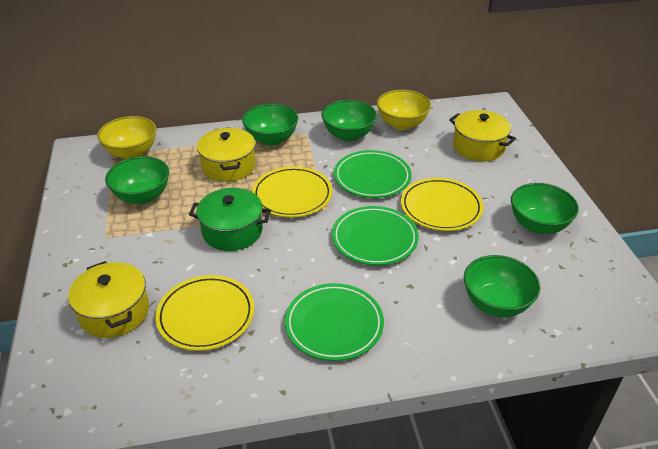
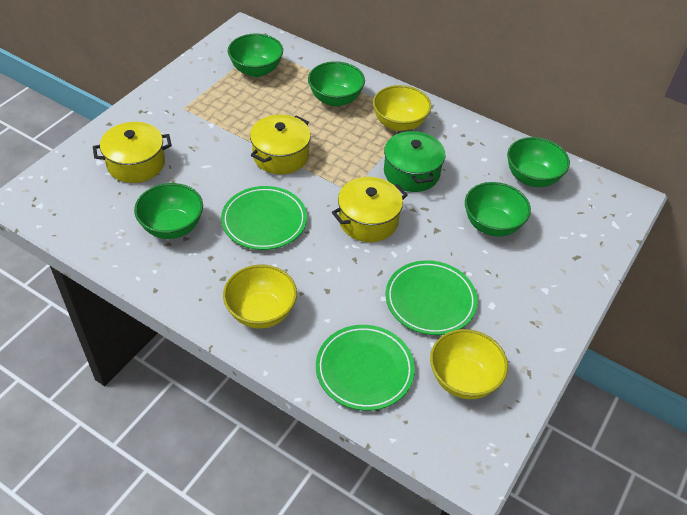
yellow bowl: [97,116,157,159] [377,90,431,130] = 2 -> [223,265,297,329] [373,85,431,131] [430,329,508,399] = 3
yellow plate: [155,275,254,351] [252,166,332,218] [401,178,483,231] = 3 -> none = 0

